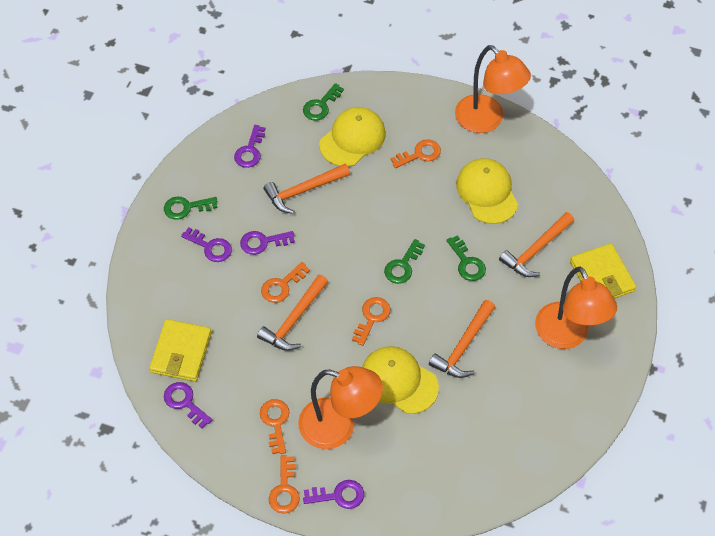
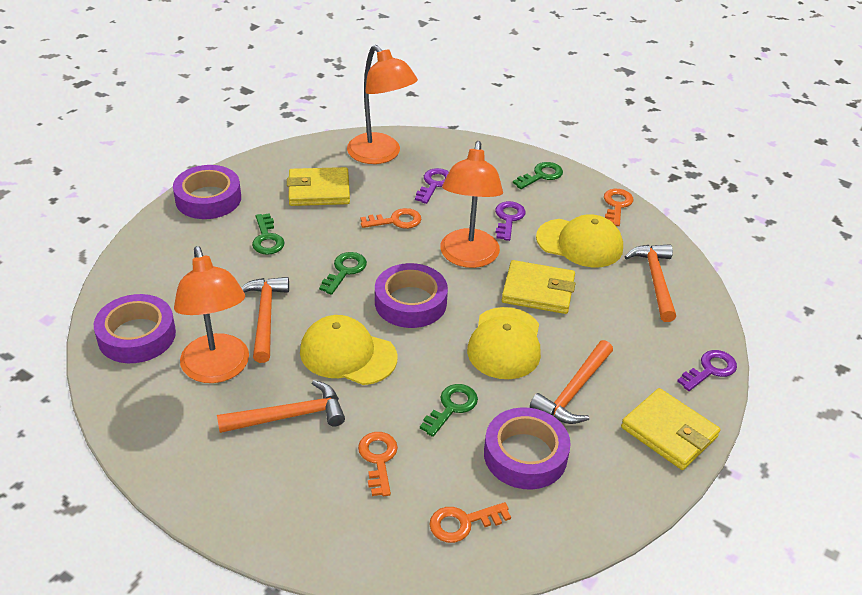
orange key: [260,399,289,454] [261,262,310,303] [269,455,299,514] [352,297,390,346] [391,139,441,168] = 5 -> [358,432,398,496] [360,208,422,229] [429,502,511,543] [604,189,633,226] = 4
purple key: [164,382,212,428] [181,227,232,262] [234,125,265,168] [240,231,295,255] [303,480,364,509] = 5 -> [415,168,449,204] [495,201,526,241] [677,350,737,391] = 3
purple tape: none = 0 -> [94,294,176,363] [173,165,241,219] [375,263,448,328] [484,407,571,489] = 4
yellow wallet: [149,319,212,382] [570,243,636,299] = 2 -> [287,167,350,206] [502,260,575,314] [621,388,720,470] = 3

